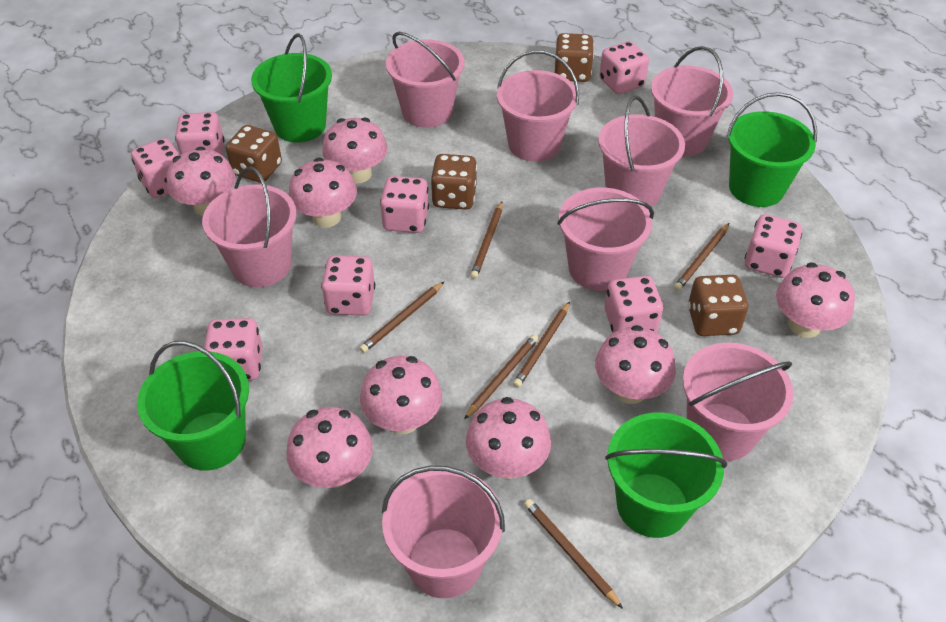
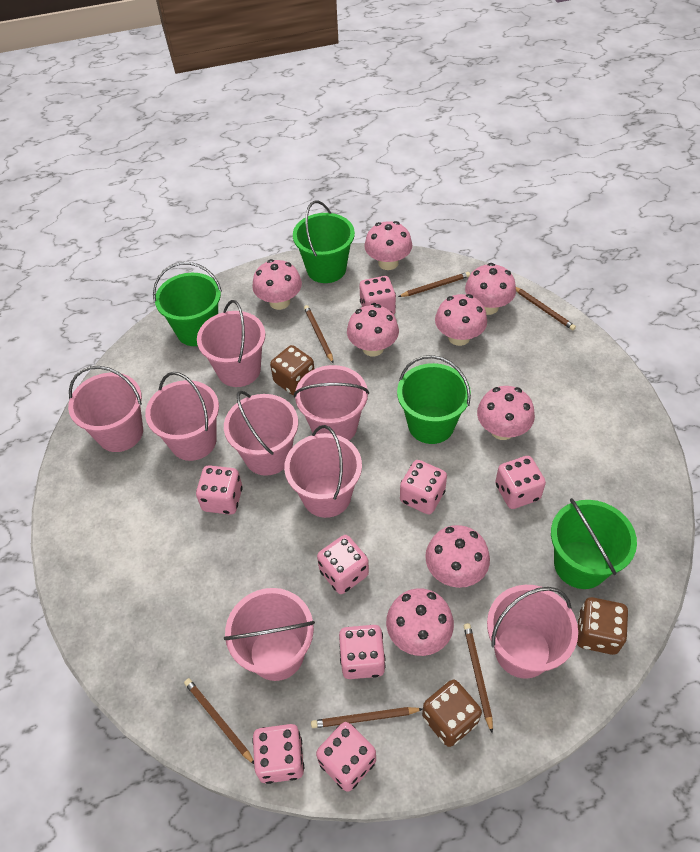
brown dice: [226,125,282,183] [431,154,477,210] [554,33,594,82] [688,275,748,336] = 4 -> [270,345,314,395] [422,679,482,747] [577,597,628,655] = 3

